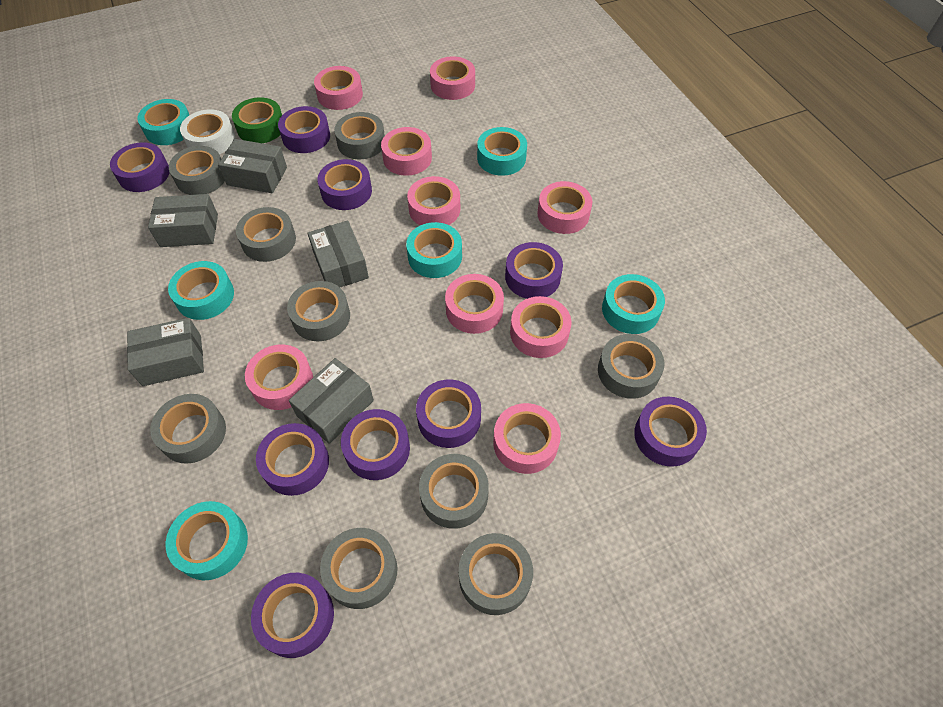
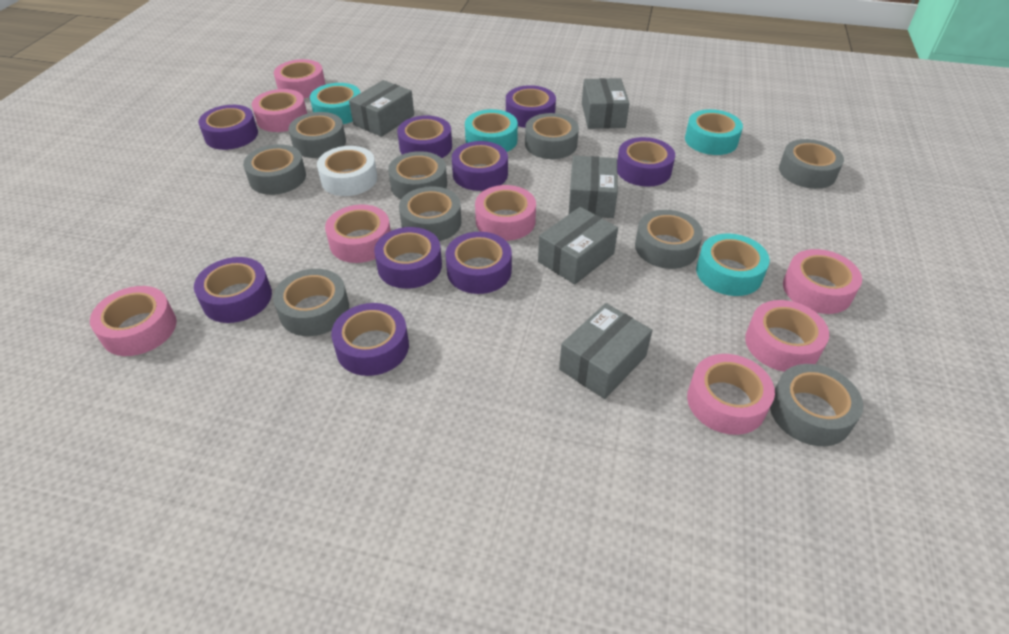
green tape: [232,97,282,143] = 1 -> none = 0
pink tape: [245,344,313,410] [314,66,363,110] [381,127,432,176] [407,176,460,225] [430,56,475,100] [445,274,504,334] [493,403,561,474] [510,296,572,358] [537,181,592,234] = 9 -> [90,286,177,356] [252,89,307,132] [274,59,326,98] [325,204,391,263] [475,185,536,241] [687,354,775,435] [745,300,829,372] [783,249,862,314] = 8
turquoise tape: [137,99,189,145] [166,501,248,580] [168,261,234,320] [406,222,462,278] [477,127,527,176] [602,274,665,334] = 6 -> [310,83,361,124] [465,109,518,152] [685,109,743,155] [696,233,770,296] = 4

